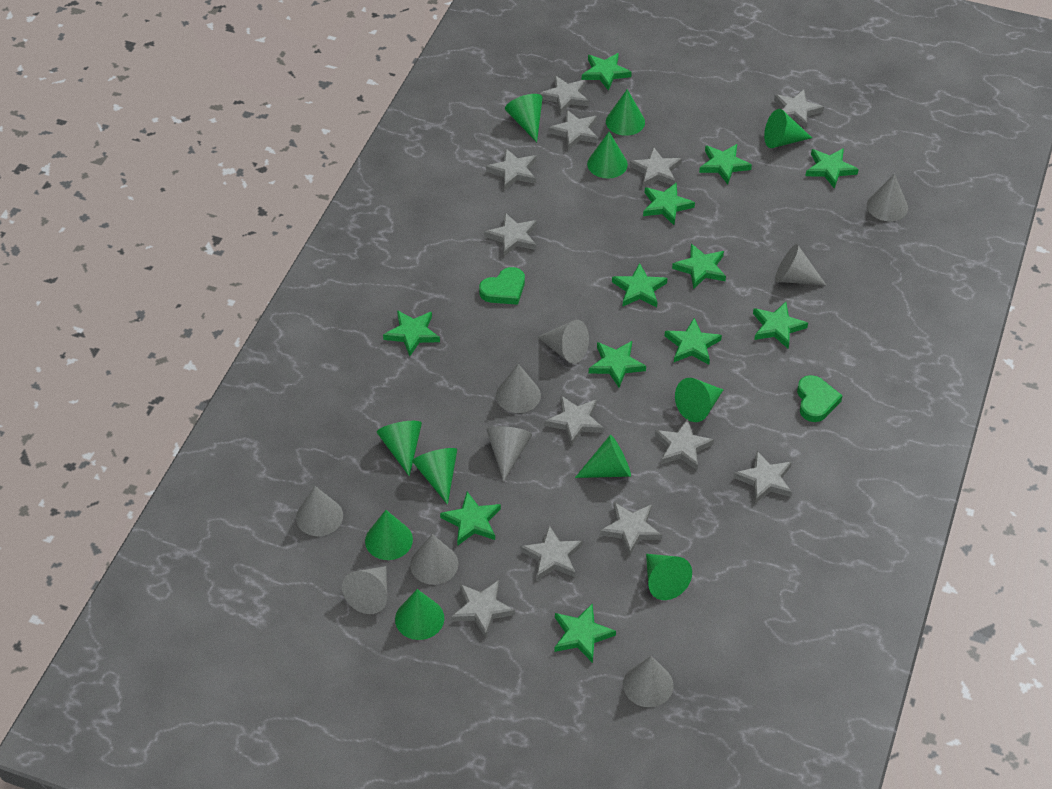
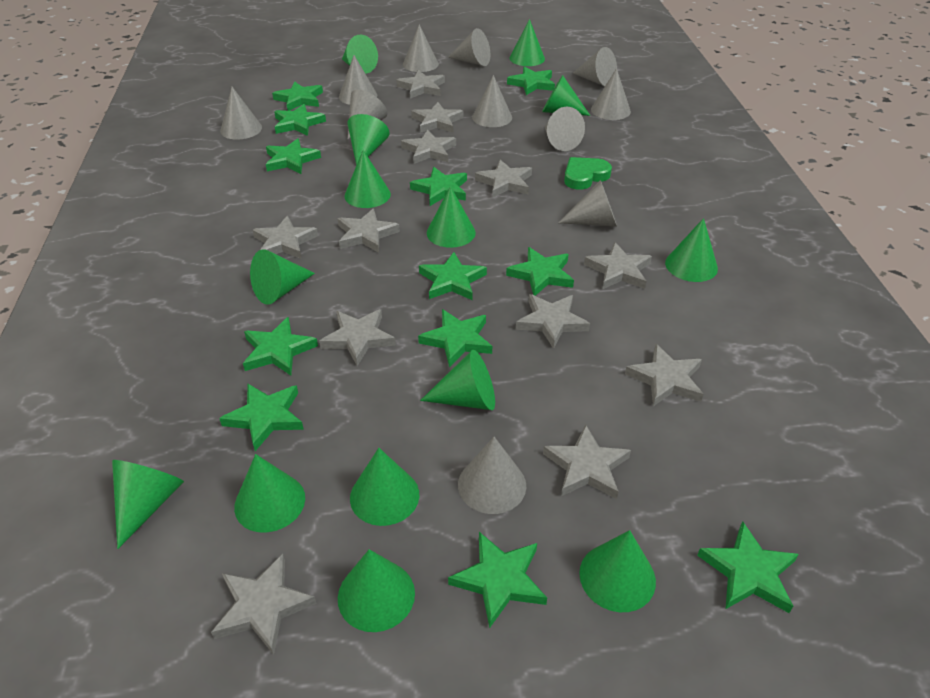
green cone: [365,510,413,560] [377,421,422,476] [395,589,444,640] [412,448,457,505] [505,94,543,142] [575,435,631,478] [587,132,628,179] [606,89,645,136] [646,554,692,600] [675,378,723,422] [764,109,812,148] = 11 -> [112,460,184,549] [234,454,305,533] [250,249,315,305] [338,549,415,632] [342,35,378,74] [344,150,391,208] [348,114,390,165] [350,448,419,526] [420,350,495,410] [427,186,476,248] [510,19,545,66] [542,75,590,116] [579,530,656,612] [665,218,718,282] = 14
green heart: [479,267,525,305] [797,375,843,422] = 2 -> [564,157,612,190] = 1
grey cone: [296,486,343,536] [342,566,387,614] [410,534,459,585] [486,426,532,482] [496,364,541,413] [538,320,589,364] [623,656,674,707] [775,244,827,286] [867,174,908,221] = 9 -> [220,87,262,140] [339,55,377,105] [348,90,387,139] [403,25,439,72] [448,28,490,66] [458,437,526,514] [472,75,512,127] [545,107,585,151] [558,180,617,226] [573,47,617,86] [591,68,631,120] = 11

